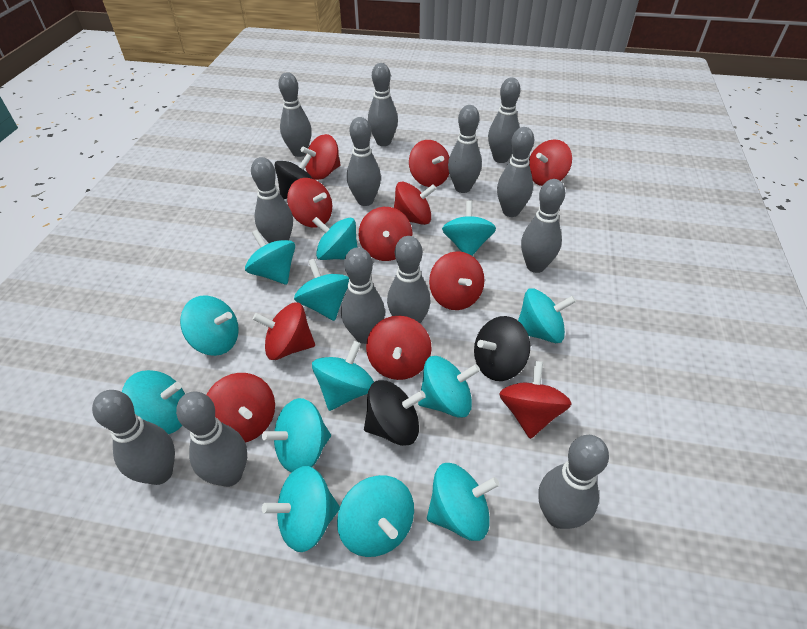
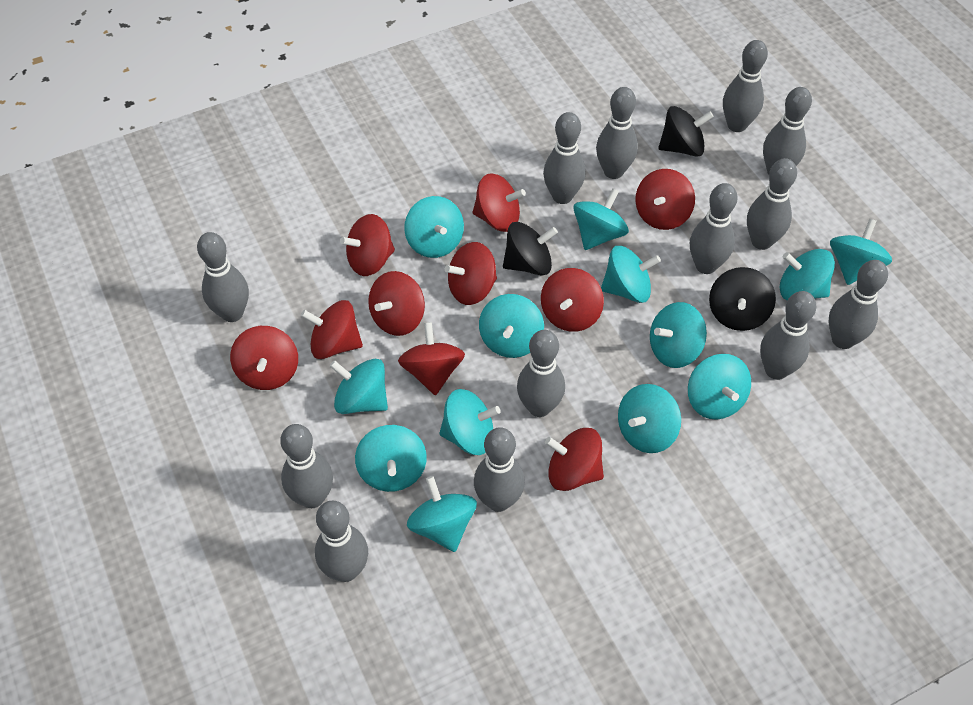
red spinning top: [206,373,275,443] [253,302,315,360] [287,178,332,228] [301,134,341,180] [359,207,412,261] [366,316,432,380] [394,182,436,225] [409,140,449,187] [429,251,485,310] [499,361,572,439] [529,139,572,186] = 11 -> [230,326,298,390] [301,300,363,359] [340,214,395,276] [368,271,425,336] [398,322,465,396] [445,242,497,305] [473,173,526,232] [541,268,604,332] [545,428,604,491] [635,169,695,230] = 10

